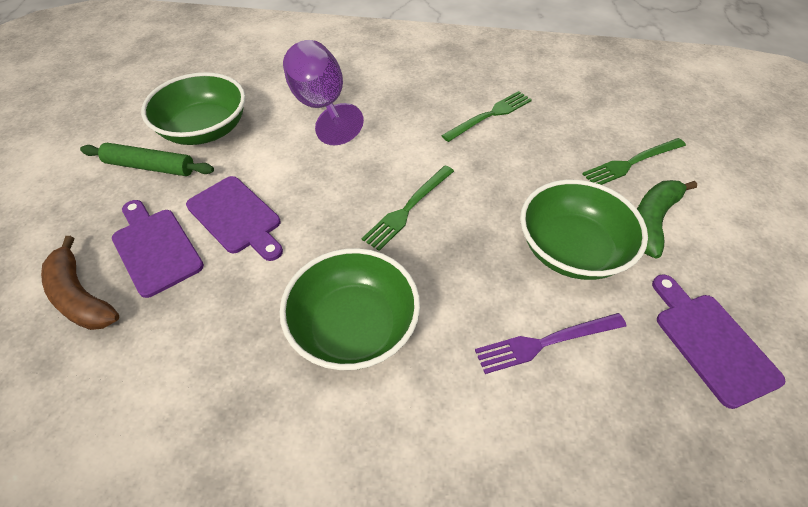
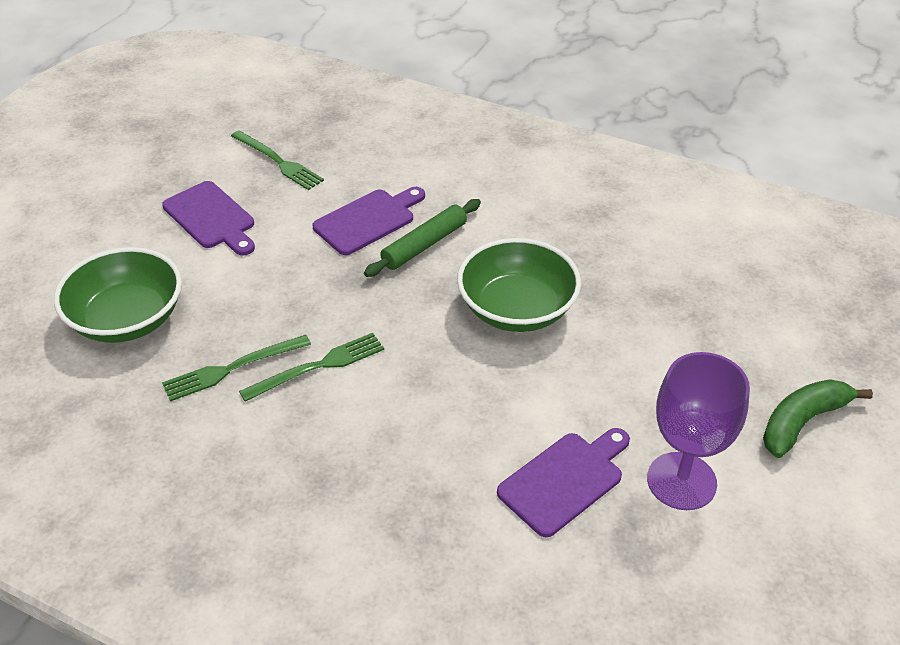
brown banana: [41,236,119,330] = 1 -> none = 0
green bowl: [141,72,246,145] [280,248,420,370] [520,180,648,280] = 3 -> [54,247,182,343] [457,238,581,332] = 2
purple fork: [475,313,626,374] = 1 -> none = 0

